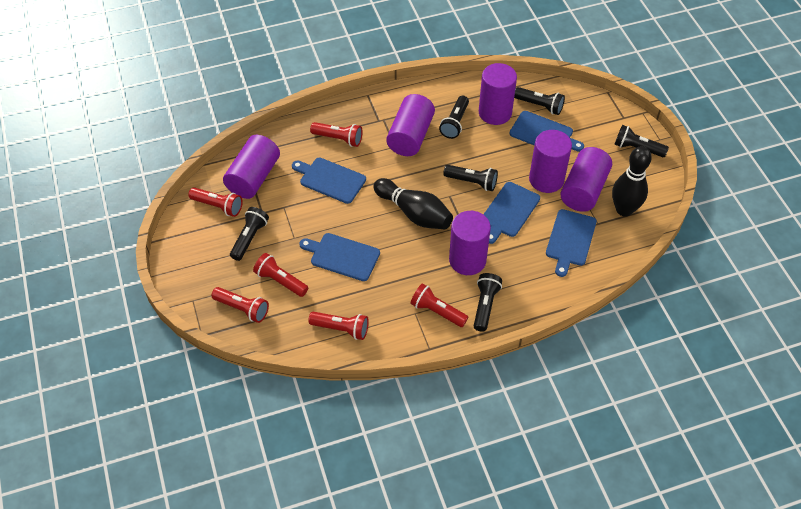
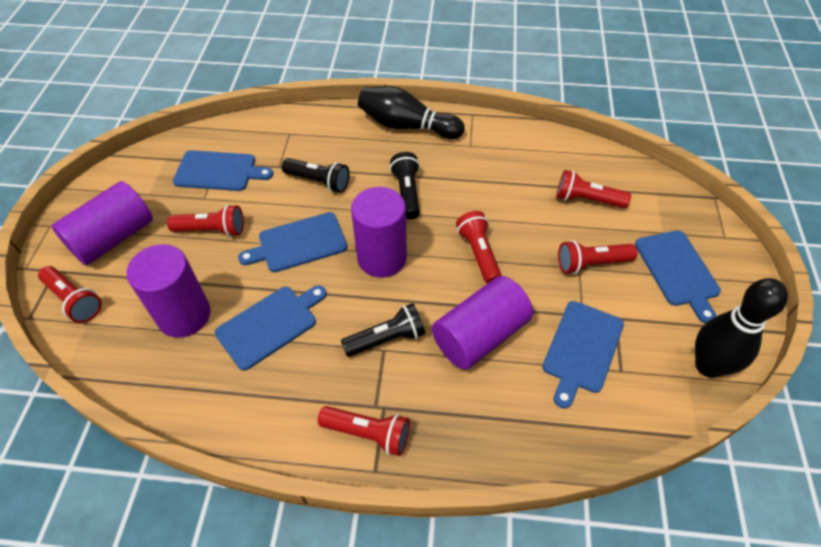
black flashlight: [230,207,269,261] [439,96,469,139] [443,165,498,191] [474,273,502,332] [514,87,565,115] [614,125,669,157] = 6 -> [282,158,350,193] [341,303,425,357] [390,152,420,219] = 3
purple cylinder: [223,135,280,199] [386,94,435,156] [449,211,491,275] [479,63,517,125] [529,130,572,193] [560,147,612,212] = 6 -> [52,181,153,266] [127,244,211,338] [351,187,407,278] [432,276,533,370] = 4

